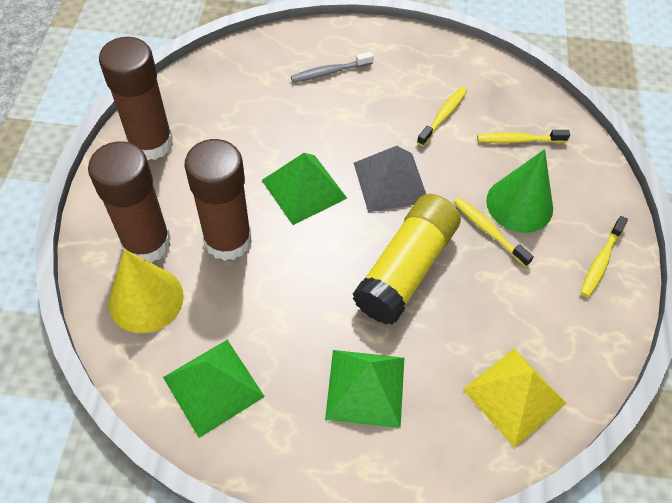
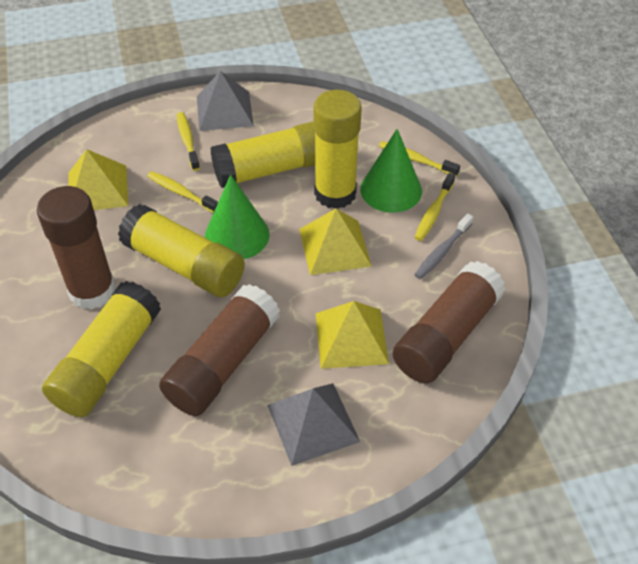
green cone: [486,149,553,233] = 1 -> [205,175,269,259] [360,129,422,213] = 2
green pyramid: [163,340,265,438] [262,153,347,225] [325,350,404,428] = 3 -> none = 0
grey pyramid: [354,146,426,212] = 1 -> [197,71,254,131] [267,383,360,466] = 2
yellow cone: [108,250,184,333] = 1 -> none = 0
yellow glue stick: [353,194,461,325] = 1 -> [42,281,161,417] [118,204,245,297] [211,121,315,188] [314,90,362,209] = 4
yellow pyramid: [463,349,566,448] = 1 -> [68,149,128,210] [299,208,372,275] [315,301,389,369] = 3

